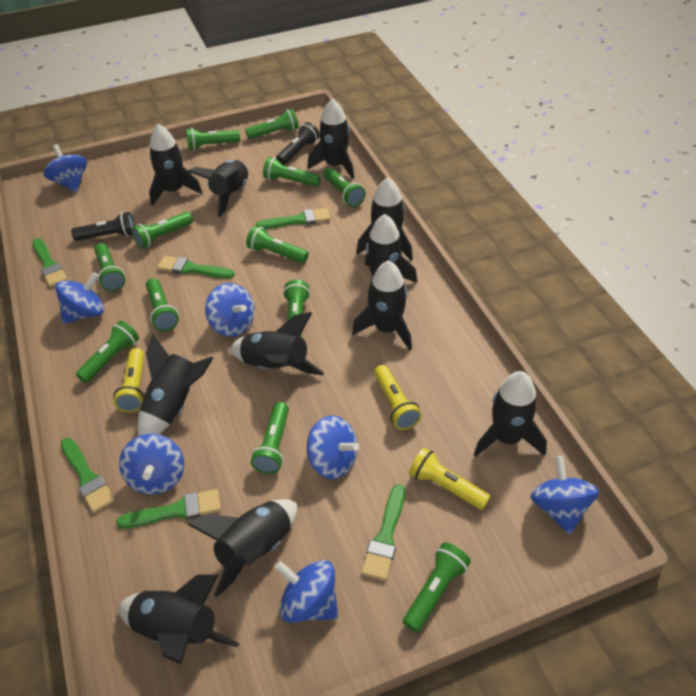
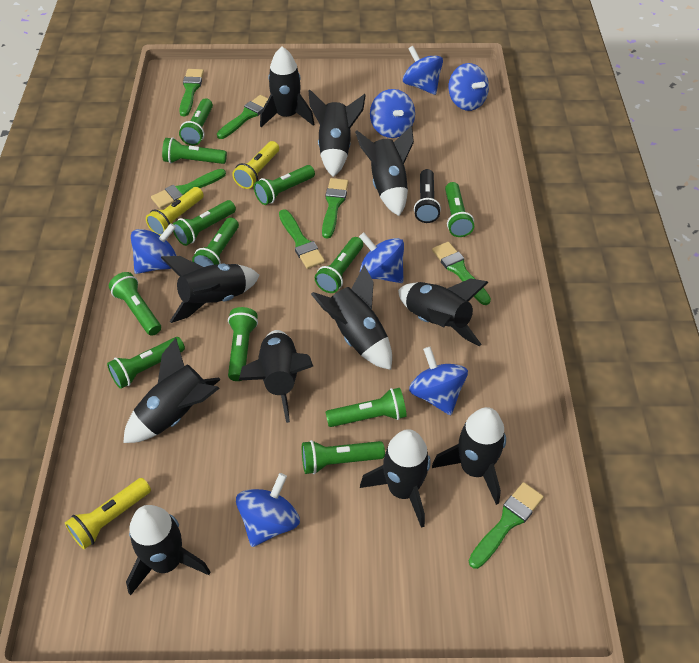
black flashlight: [71,212,135,241] [276,122,320,165] = 2 -> [414,169,441,223] = 1
green brush: [32,238,68,287] [61,438,115,513] [116,489,221,528] [157,256,235,278] [256,208,330,229] [361,484,405,581] = 6 -> [151,169,226,209] [179,69,204,116] [217,95,268,139] [279,209,325,269] [322,178,349,239] [432,242,491,305] [469,482,544,569] = 7

